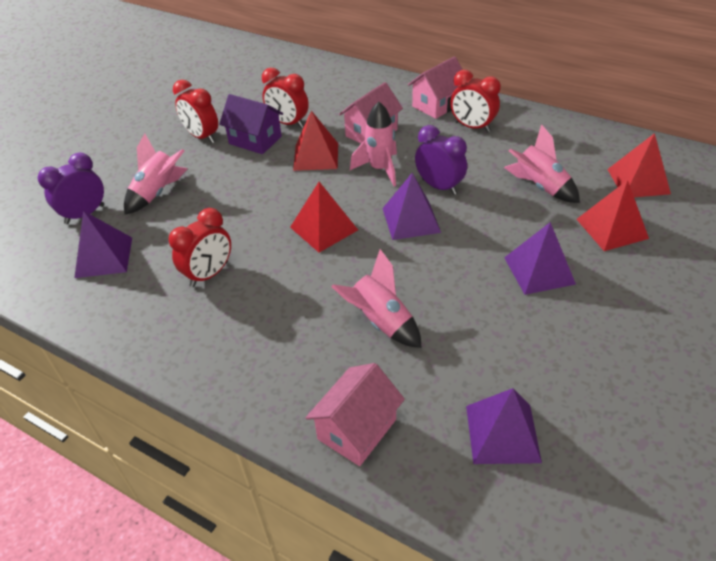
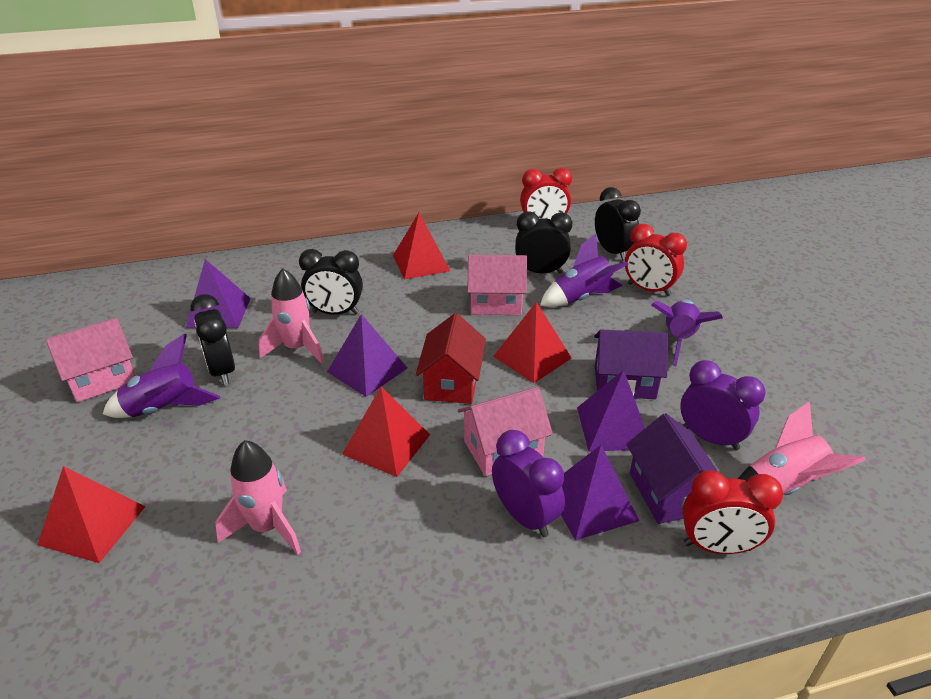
black clock: none = 0 -> [190,294,235,385] [299,249,363,315] [515,211,572,274] [595,187,641,261] = 4
pink rocket: [124,133,187,214] [331,249,422,348] [350,101,397,186] [504,124,580,203] = 4 -> [215,440,301,555] [259,268,325,364] [738,401,866,495] = 3
purple house: [219,94,283,154] = 1 -> [594,330,668,399] [627,413,718,524] = 2
purple rocket: none = 0 -> [103,334,220,418] [540,234,628,307] [651,299,723,366] = 3
red clock: [169,208,231,287] [173,80,218,143] [262,68,309,128] [450,70,501,132] = 4 -> [520,168,572,219] [625,224,687,296] [682,470,783,554] = 3
red house: none = 0 -> [416,313,486,404] = 1

